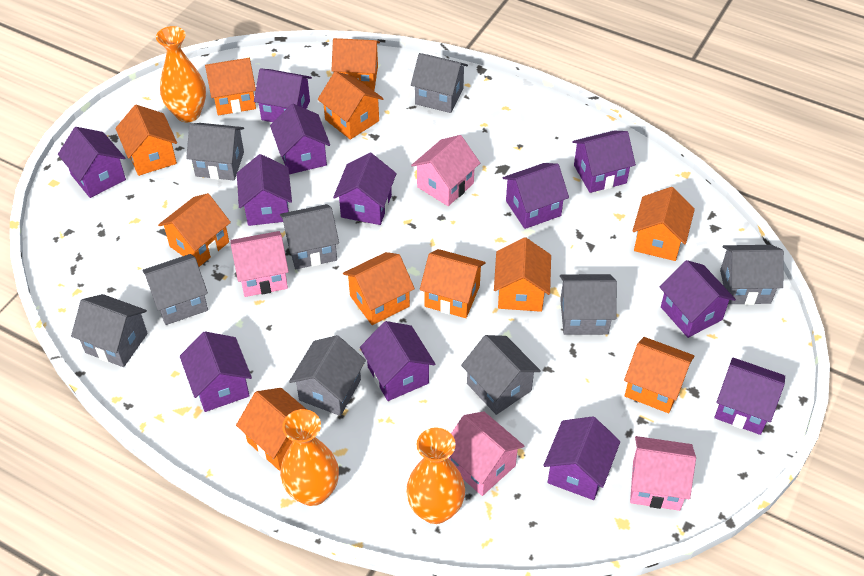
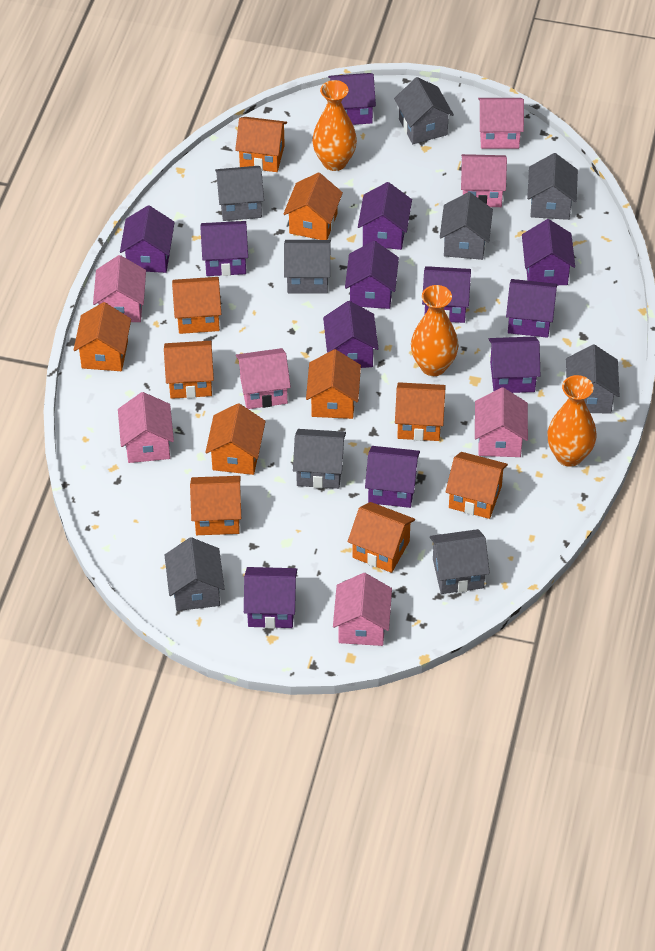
pink house: [230,231,289,297] [411,135,480,206] [449,411,524,496] [630,436,696,511] = 4 -> [93,255,146,322] [118,392,174,463] [236,348,291,409] [333,573,392,646] [461,154,507,207] [475,387,528,457] [478,98,524,149] = 7

